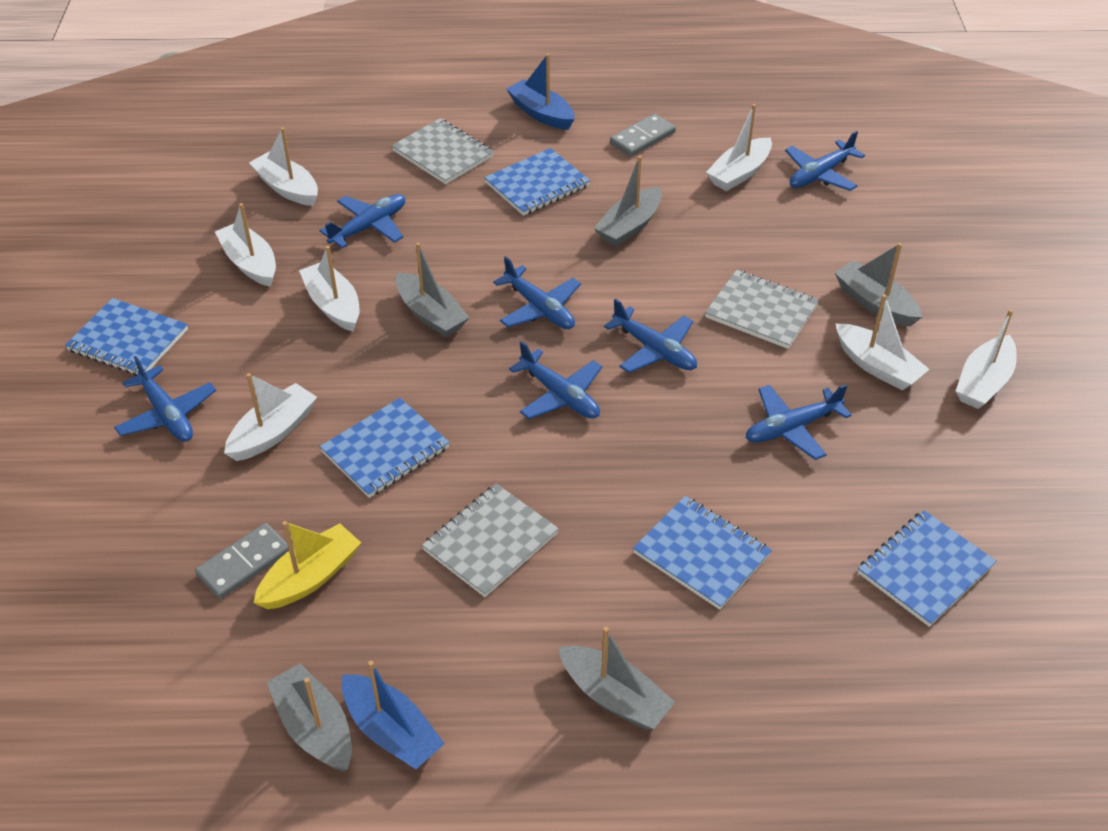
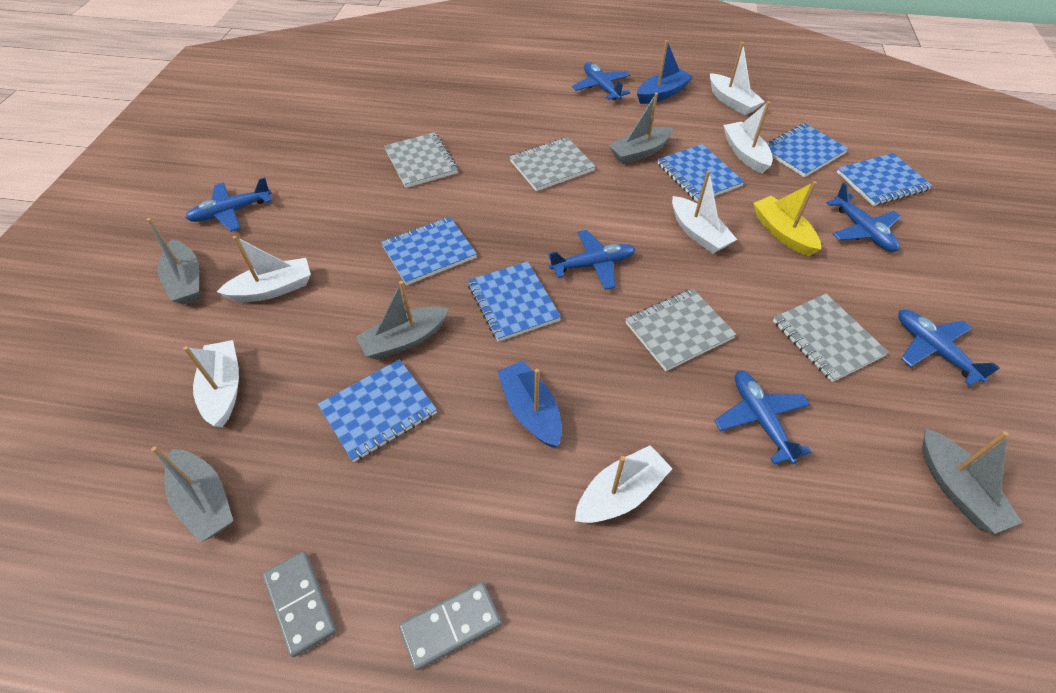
blue notebook: [65,298,188,376] [320,398,450,498] [484,148,590,216] [633,496,772,610] [858,510,996,627] = 5 -> [318,359,437,462] [381,217,477,285] [468,261,561,342] [658,144,745,202] [767,123,849,177] [837,153,933,206] = 6
blue plane: [114,356,216,442] [320,194,405,248] [493,256,581,329] [509,341,602,419] [604,298,697,373] [746,384,852,460] [785,131,865,191] = 7 -> [186,177,272,232] [548,230,636,290] [572,62,630,101] [714,371,811,464] [826,183,901,252] [898,310,1000,386] = 6
grey notebook: [392,118,494,184] [422,484,559,597] [705,270,819,349] = 3 -> [384,132,458,188] [510,137,596,191] [626,289,736,371] [773,294,889,382] = 4
white boat: [215,203,276,287] [224,373,317,461] [249,127,318,206] [299,246,360,332] [706,104,772,191] [836,294,930,390] [956,309,1017,409] = 7 -> [183,340,239,427] [217,236,311,302] [575,445,673,523] [672,170,737,254] [710,42,765,115] [723,101,773,174] = 6

